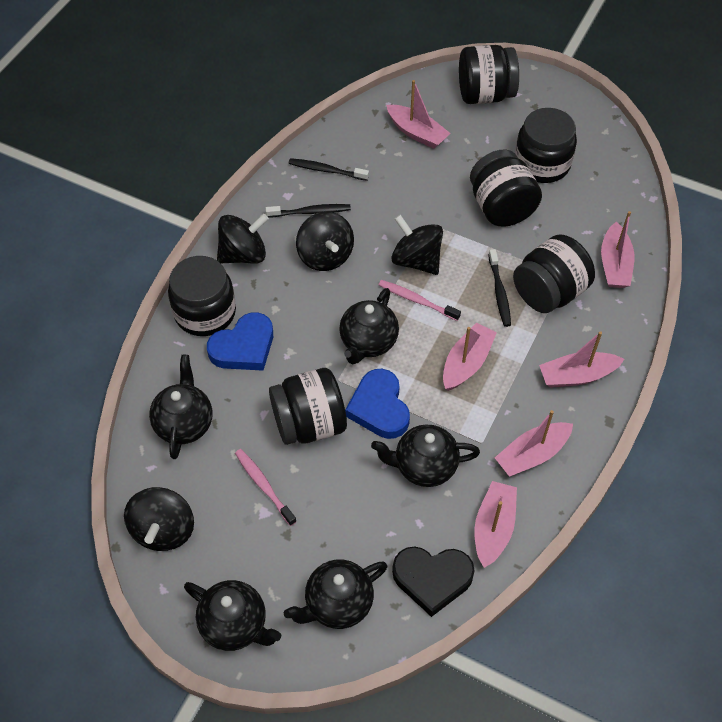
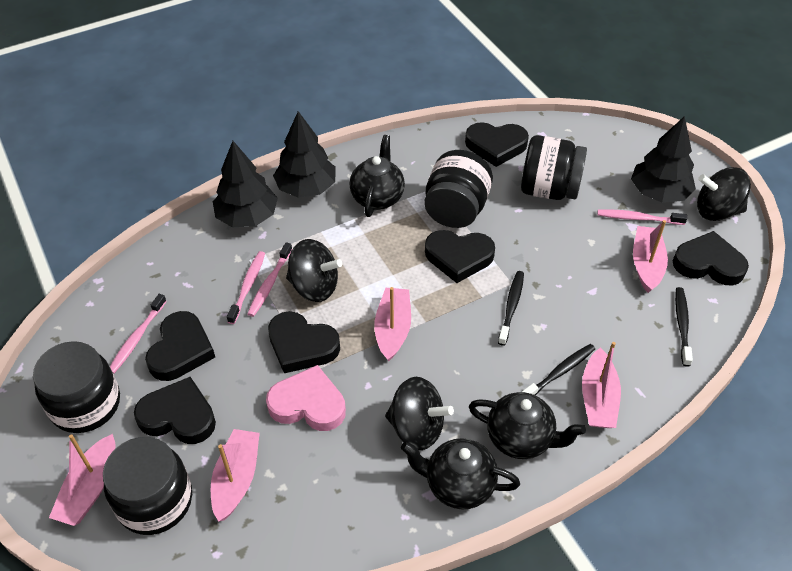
black heart: [392,546,475,617] = 1 -> [134,377,216,444] [145,311,215,381] [268,311,340,373] [425,230,495,283] [465,122,529,167] [673,231,749,285] = 6
black jar: [168,256,236,336] [269,368,347,445] [459,45,519,104] [470,149,542,227] [513,234,595,313] [515,108,577,183] = 6 -> [33,341,120,433] [103,437,192,535] [424,150,493,228] [521,135,587,200] = 4
black spinning top: [124,487,194,551] [217,214,269,264] [296,212,354,271] [391,215,443,275] = 4 -> [286,239,342,302] [385,377,454,450] [697,167,751,221] = 3
black teapot: [149,355,212,459] [184,580,281,651] [284,559,387,629] [339,288,399,364] [371,425,480,487] = 5 -> [349,135,405,217] [401,438,520,510] [469,392,586,459] = 3
black tree: none = 0 -> [213,141,278,227] [273,111,336,198] [631,116,696,203] = 3
blue heart: [207,312,273,371] [345,369,410,439] = 2 -> none = 0
pink boat: [386,80,451,149] [443,322,497,391] [474,481,517,568] [495,410,573,477] [539,331,624,388] [601,211,634,288] = 6 -> [49,434,115,526] [211,429,260,522] [374,287,411,361] [582,342,621,428] [633,220,668,293] = 5
pink heart: none = 0 -> [266,365,346,431] = 1
pink toothbrush: [235,449,297,526] [378,280,461,321] = 2 -> [110,294,166,374] [227,251,265,324] [247,242,292,317] [597,210,687,225] = 4

